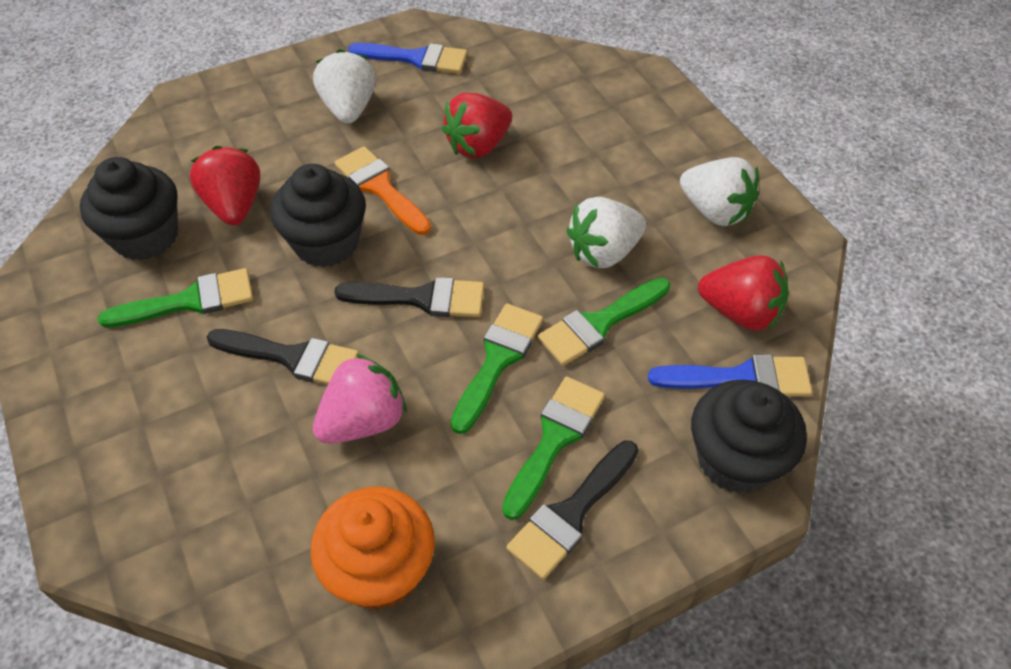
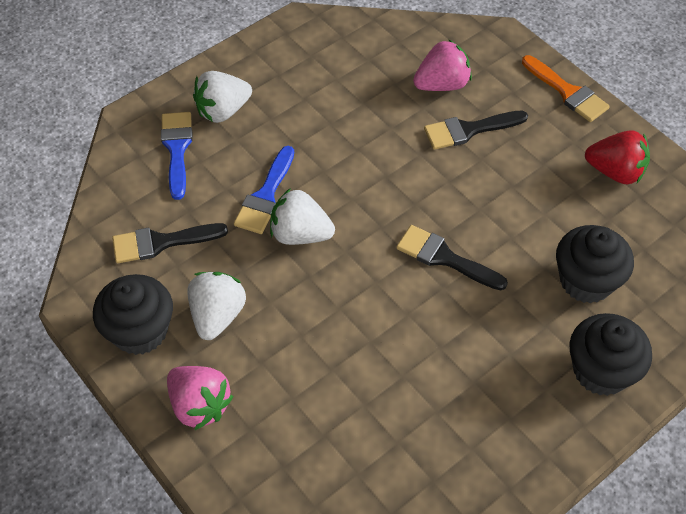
green brush: [98,268,253,327] [451,303,543,434] [502,377,605,520] [538,277,670,366] = 4 -> none = 0
orange cupcake: [311,487,435,610] = 1 -> none = 0
pink strawberry: [313,354,407,444] = 1 -> [167,366,233,430] [413,39,472,91] = 2
red strawberry: [190,146,260,225] [442,93,512,158] [698,255,789,331] = 3 -> [585,130,650,184] = 1

